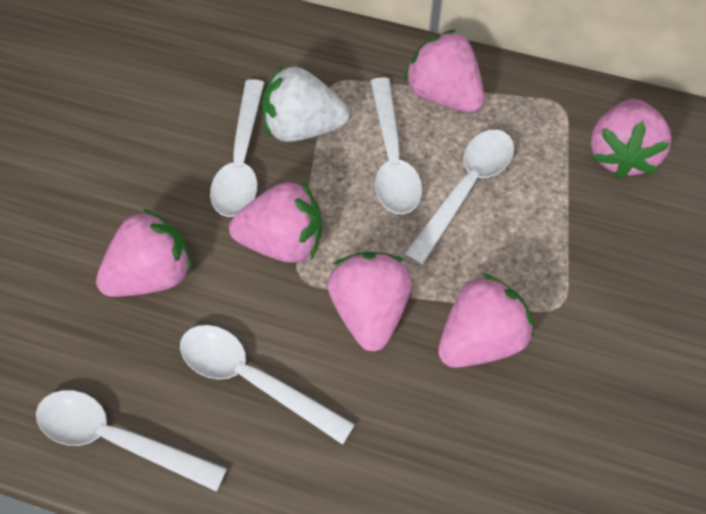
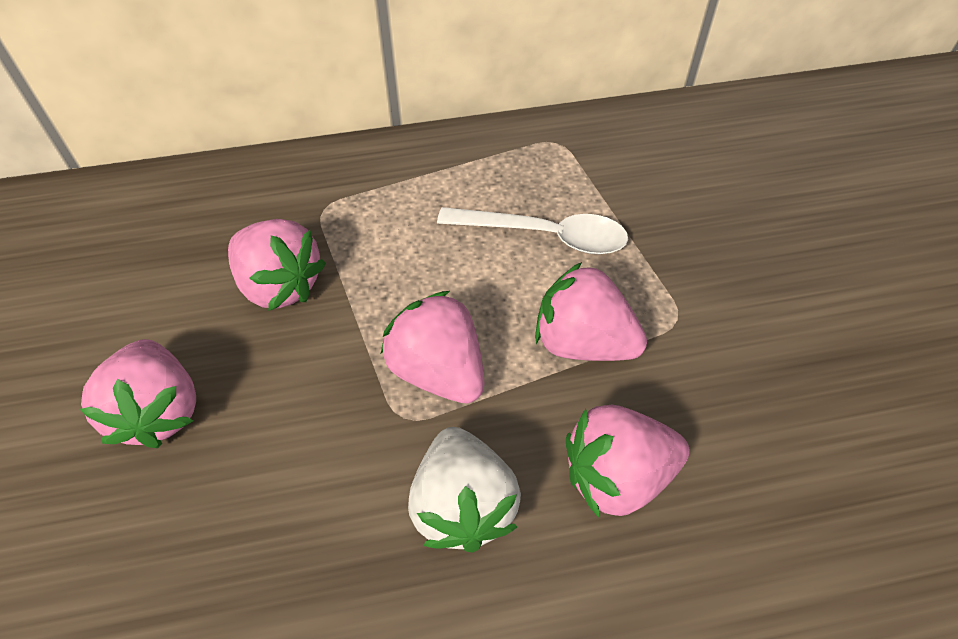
pink strawberry: [96,208,192,297] [229,181,322,263] [327,252,412,352] [404,29,484,112] [438,273,533,368] [591,99,672,179] = 6 -> [80,339,196,448] [228,219,326,311] [381,291,484,403] [535,262,647,361] [566,405,690,518] = 5
white spoon: [36,390,227,492] [180,325,355,445] [210,79,264,217] [370,77,422,214] [404,130,514,265] = 5 -> [437,207,628,254] = 1

